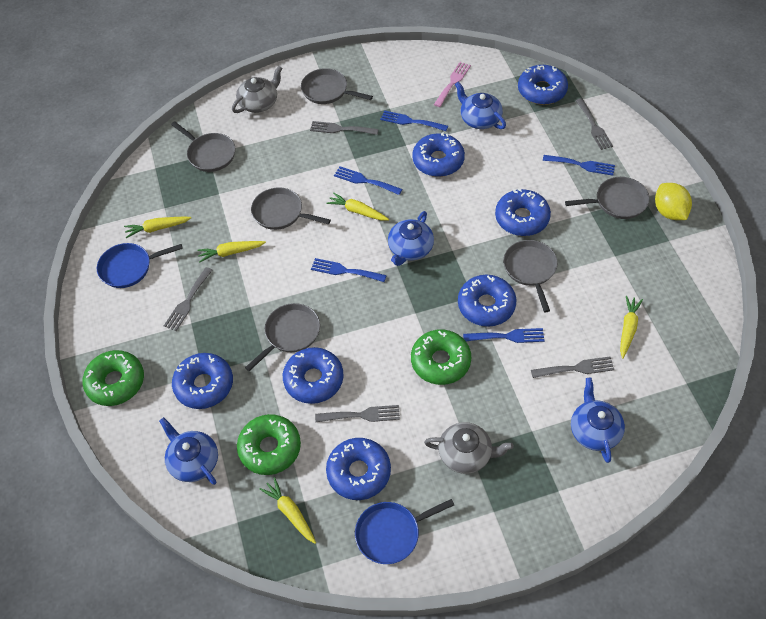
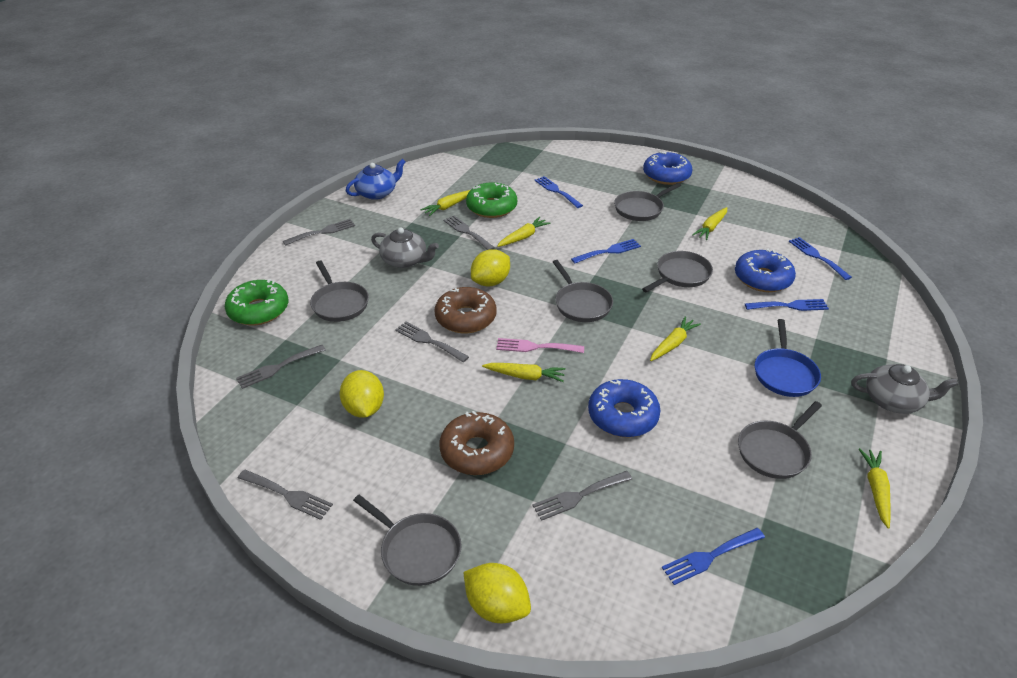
blue donut: [172,353,233,409] [283,347,344,404] [326,438,391,500] [412,132,465,177] [458,275,516,327] [495,189,551,236] [518,65,568,105] = 7 -> [588,379,661,437] [643,152,692,185] [735,249,796,292] = 3
blue pan: [97,243,183,288] [355,499,454,564] = 2 -> [755,319,821,397] = 1
blue teapot: [159,417,218,485] [388,211,434,266] [455,82,506,129] [571,377,625,463] = 4 -> [346,159,406,200] = 1
brown donut: none = 0 -> [434,287,496,333] [440,411,514,475] = 2
green donut: [82,350,144,406] [237,414,301,475] [411,329,471,385] = 3 -> [225,279,288,326] [466,182,517,218] = 2
grey fork: [164,267,213,331] [310,121,379,135] [315,405,400,422] [531,356,614,378] [575,98,613,150] = 5 -> [236,345,326,389] [238,470,333,520] [283,219,355,246] [395,321,469,363] [443,216,495,250] [532,471,632,521] = 6
yellow carrot: [124,217,191,238] [197,241,266,262] [260,477,316,544] [326,192,389,221] [620,296,643,359] = 5 -> [421,190,470,216] [482,363,566,382] [497,217,551,247] [650,316,701,361] [692,207,727,240] [859,448,890,529] = 6
yellow lemon: [655,183,692,220] = 1 -> [340,370,384,418] [463,563,531,623] [471,249,510,286] = 3

